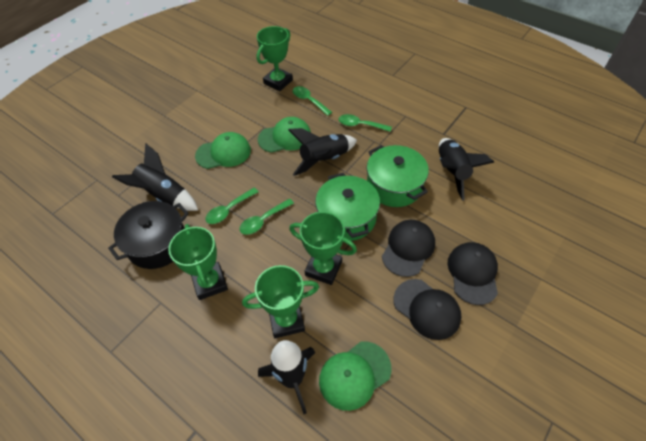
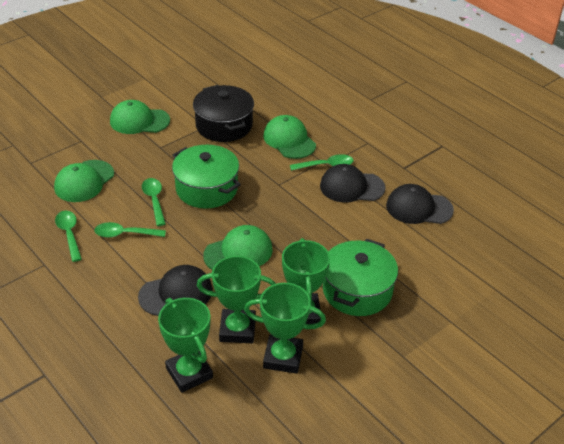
black rocket: [112,143,198,211] [258,340,315,414] [288,128,357,176] [439,138,494,201] = 4 -> none = 0
green cap: [195,132,251,169] [258,117,311,153] [319,342,391,411] = 3 -> [54,160,114,202] [110,100,170,134] [203,225,273,270] [263,115,316,159] = 4

